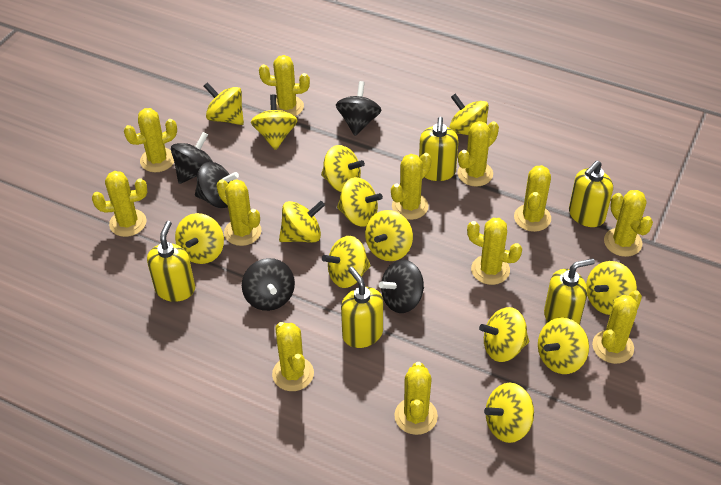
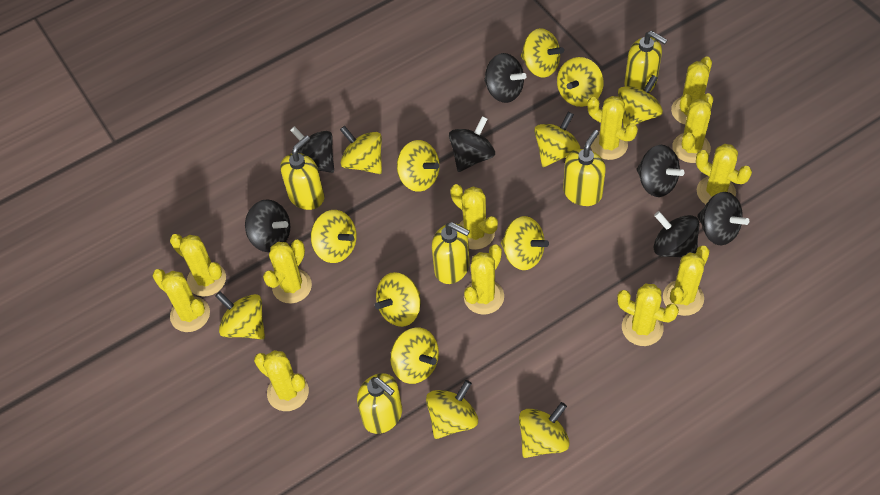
black spinning top: [171,132,213,184] [195,162,239,208] [242,258,295,311] [336,81,381,136] [379,260,424,313] = 5 -> [245,199,290,252] [290,126,334,173] [449,116,495,172] [484,53,526,103] [636,145,684,197] [654,211,700,258] [697,192,749,245] = 7

